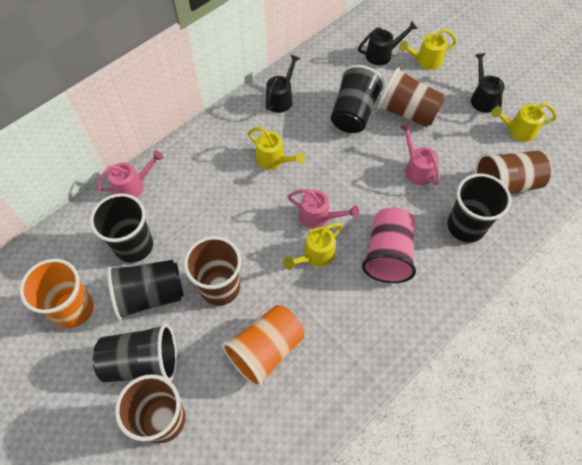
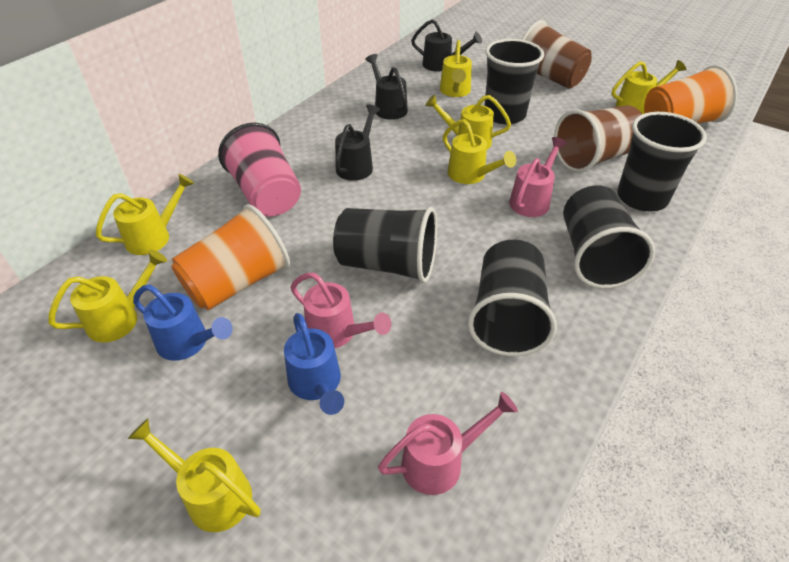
blue watering can: none = 0 -> [133,285,233,361] [284,313,344,415] = 2
brown cup: [115,374,186,443] [184,236,241,306] [378,67,445,127] [475,151,551,194] = 4 -> [521,20,592,89] [554,105,642,173] = 2
yellow watering can: [248,127,305,170] [283,223,343,270] [399,29,457,70] [491,103,557,142] = 4 -> [48,250,167,343] [96,174,195,255] [128,418,260,532] [425,94,511,149] [440,40,472,97] [443,119,516,184] [612,60,687,114] = 7

